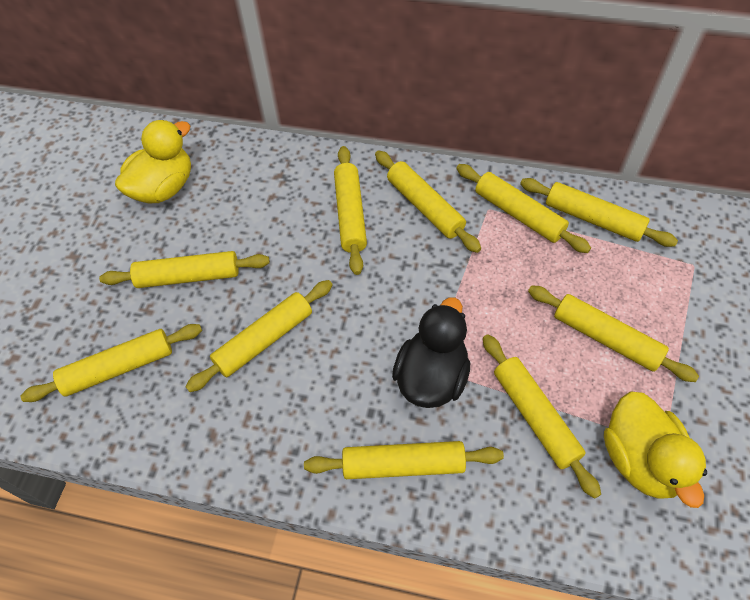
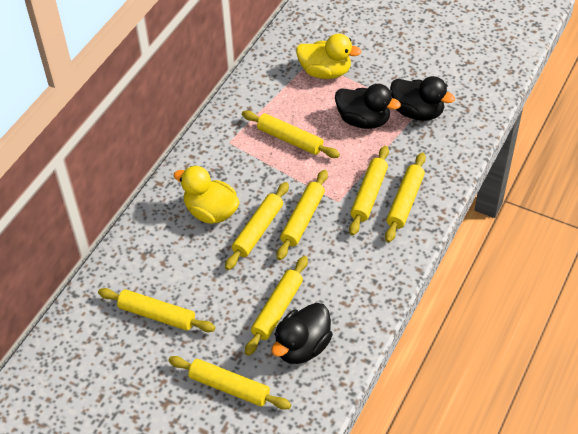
black duck: [392,297,470,408] = 1 -> [272,303,333,364] [335,84,401,129] [390,76,455,121] = 3
yellow rolling pin: [20,324,202,402] [99,251,270,288] [186,280,333,392] [304,441,504,479] [334,146,367,275] [375,150,481,253] [456,164,591,253] [483,334,601,499] [520,178,678,247] [528,285,699,382] = 10 -> [98,288,216,332] [168,356,291,410] [225,182,289,270] [242,111,340,158] [245,256,308,356] [276,170,328,260] [349,146,389,236] [385,153,426,243] = 8

